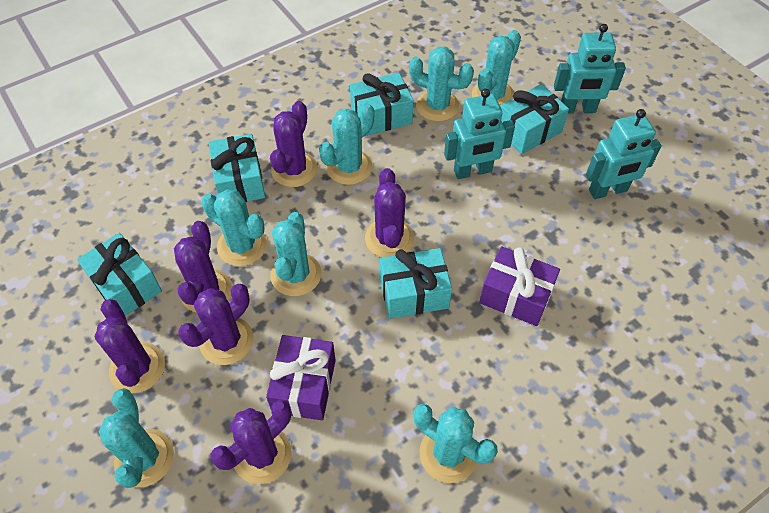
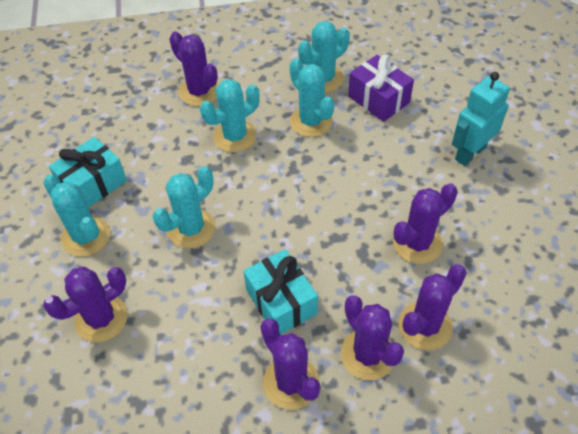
purple gift: [266,335,336,420] [479,246,560,326] = 2 -> [348,55,414,122] = 1
turquoise cactus: [99,388,174,488] [202,190,267,266] [270,212,321,296] [319,103,374,185] [409,47,474,122] [414,404,498,483] [472,30,521,105] = 7 -> [43,175,110,257] [153,166,215,248] [200,79,260,152] [289,58,334,137] [298,21,350,93] = 5
turquoise gift: [77,233,162,316] [209,134,265,202] [350,73,413,136] [380,248,452,319] [500,84,569,154] = 5 -> [49,137,127,208] [243,249,318,334] = 2
turquoise robot: [444,89,515,179] [554,24,626,114] [586,109,662,199] = 3 -> [452,72,510,166] = 1

